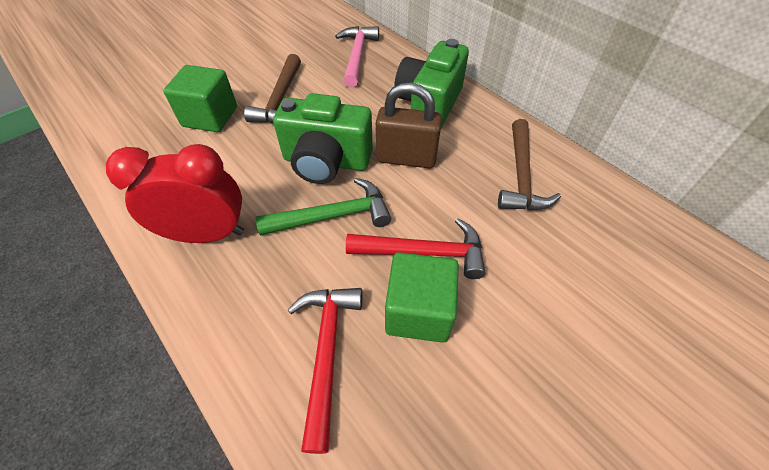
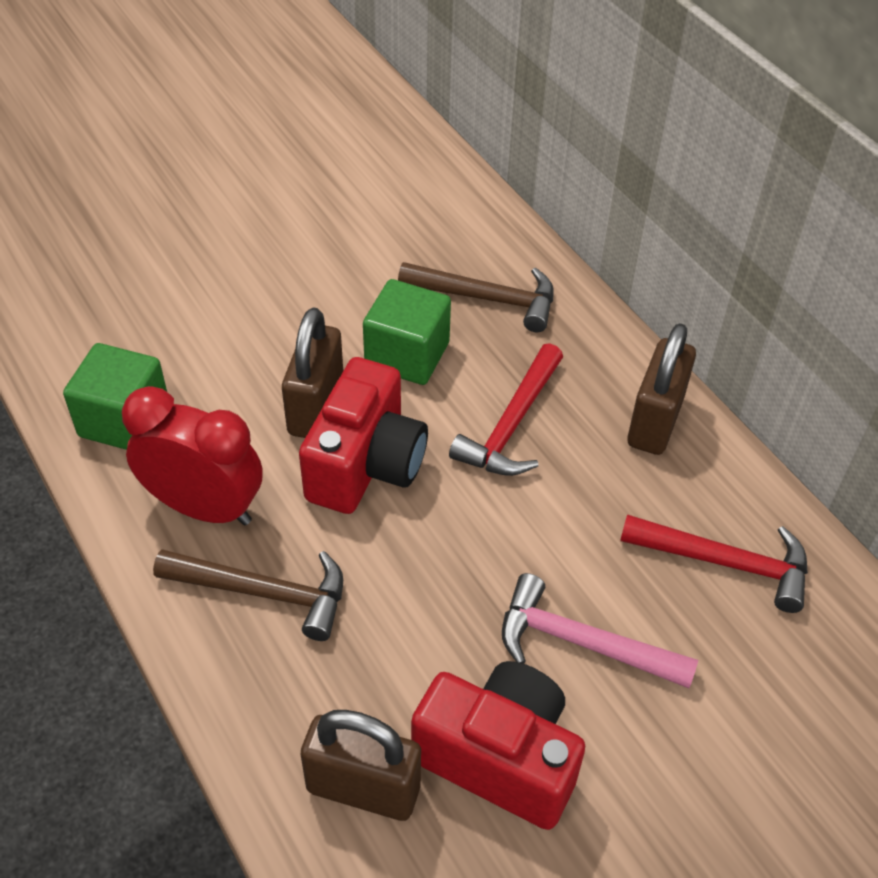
brown padlock: [376,82,442,168] = 1 -> [282,307,343,438] [301,710,421,821] [627,323,696,455] = 3
green camera: [273,93,373,184] [394,39,469,128] = 2 -> none = 0
green hammer: [256,178,391,236] = 1 -> none = 0
red camera: none = 0 -> [299,357,428,514] [411,661,585,830] = 2

